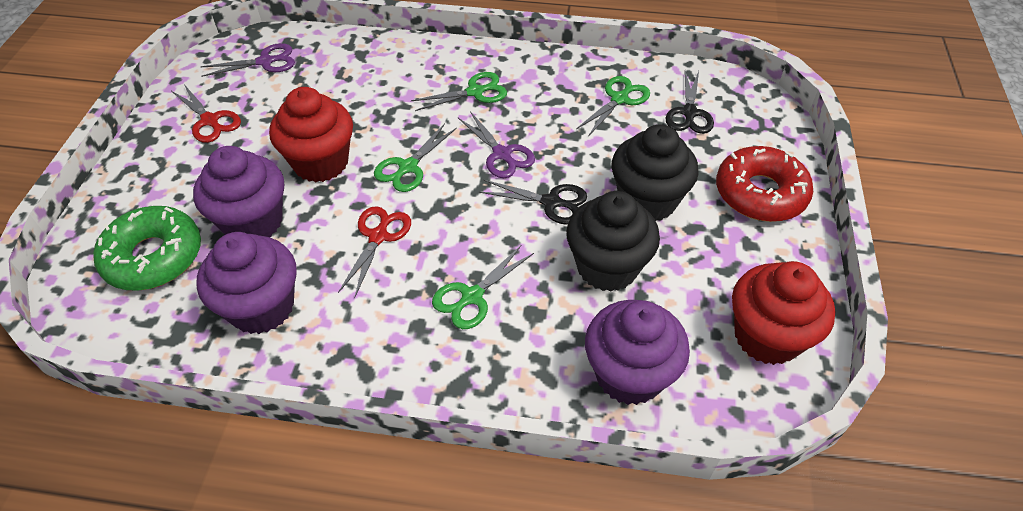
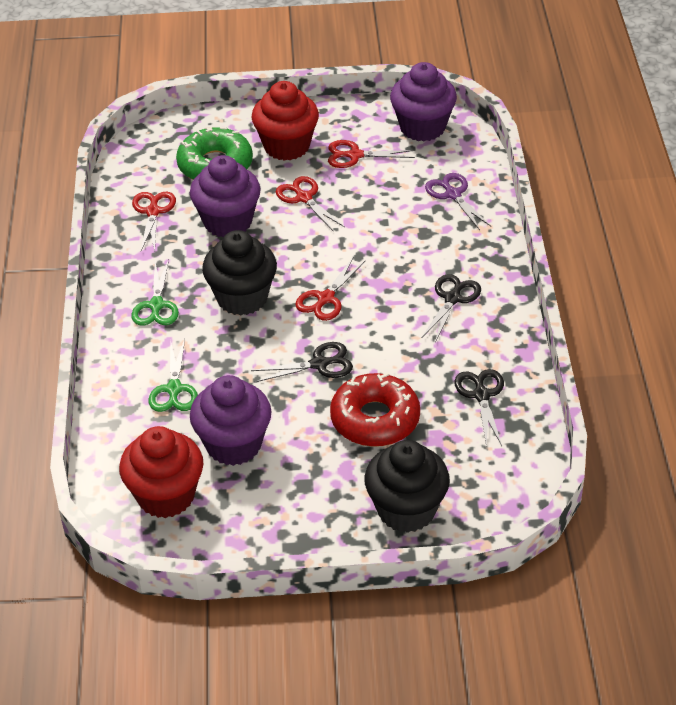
black scissors: [479,180,587,225] [666,71,714,134] = 2 -> [251,342,353,383] [422,274,481,343] [454,369,504,447] = 3
green scissors: [374,123,457,192] [411,72,507,111] [432,245,534,329] [576,76,650,135] = 4 -> [132,259,179,326] [148,339,198,412] = 2
purple scissors: [200,43,295,77] [458,111,535,178] = 2 -> [425,173,492,230] = 1
red scissors: [171,84,241,143] [338,206,411,298] = 2 -> [132,192,176,251] [276,176,345,232] [295,258,365,321] [328,140,415,168] = 4

